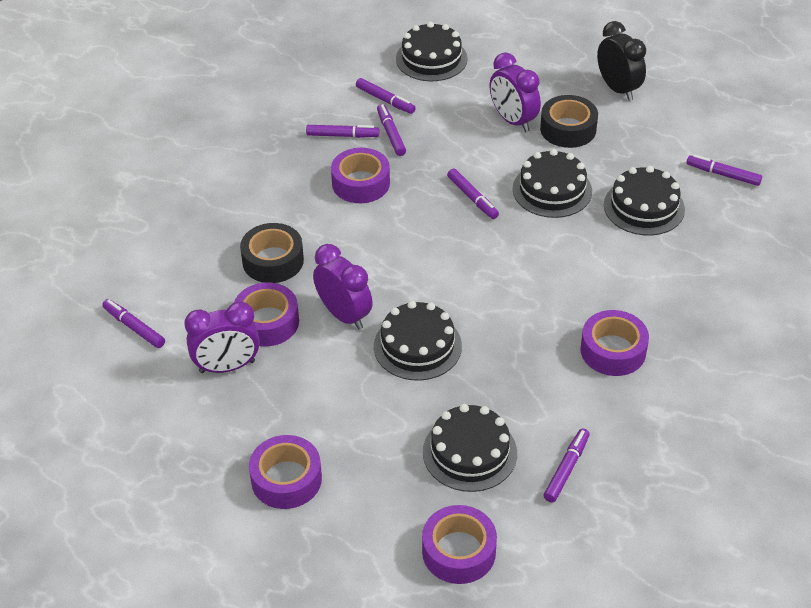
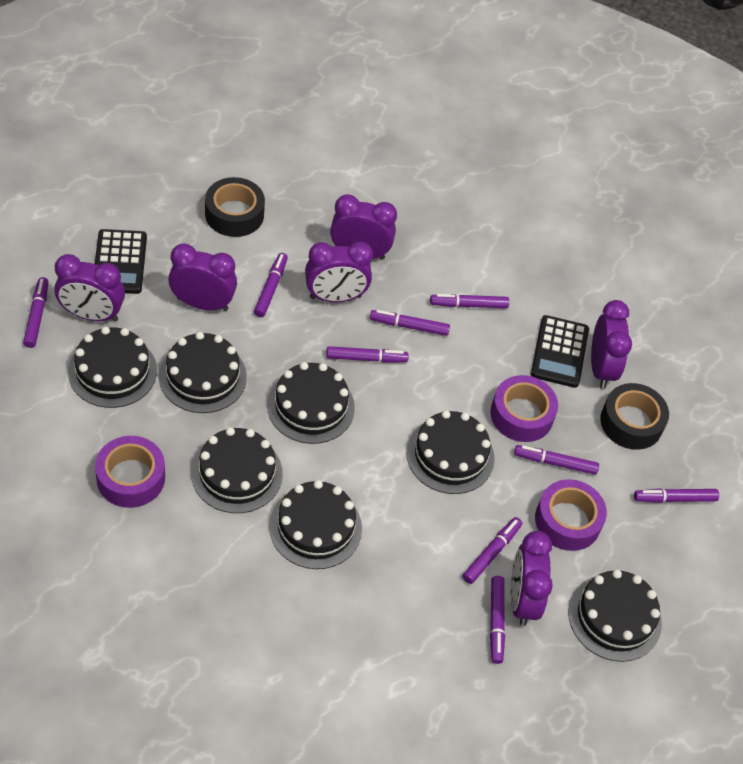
black cake: [374,301,462,381] [396,22,468,81] [423,404,517,492] [513,149,592,218] [604,166,685,236] = 5 -> [68,326,157,408] [159,332,247,413] [191,427,283,513] [267,362,355,444] [269,480,362,569] [406,410,495,494] [568,569,662,662] = 7
black calculator: none = 0 -> [95,229,147,294] [531,315,589,388] = 2
black clock: [597,21,646,101] = 1 -> none = 0
purple clock: [185,301,260,373] [313,244,373,330] [490,52,541,132] = 3 -> [54,254,125,322] [168,244,237,311] [305,241,373,302] [330,194,397,260] [511,531,553,626] [591,300,632,389] = 6
purple marker: [102,299,165,348] [306,125,379,138] [356,78,416,114] [377,104,406,156] [447,169,499,219] [544,429,590,502] [687,155,762,186] = 7 -> [23,277,49,348] [254,253,288,317] [326,346,409,363] [370,310,450,336] [430,294,509,308] [462,517,522,584] [490,576,505,664] [514,445,599,475] [634,489,719,503] = 9
purple tape: [234,282,299,346] [249,435,322,509] [331,148,390,203] [422,505,497,584] [580,310,649,376] = 5 -> [95,436,165,508] [490,375,558,442] [535,479,607,551] = 3

